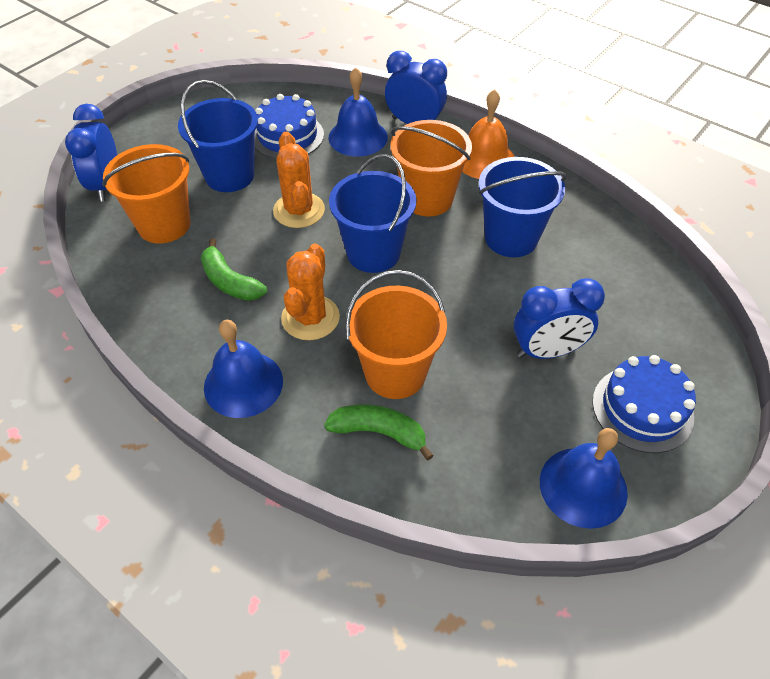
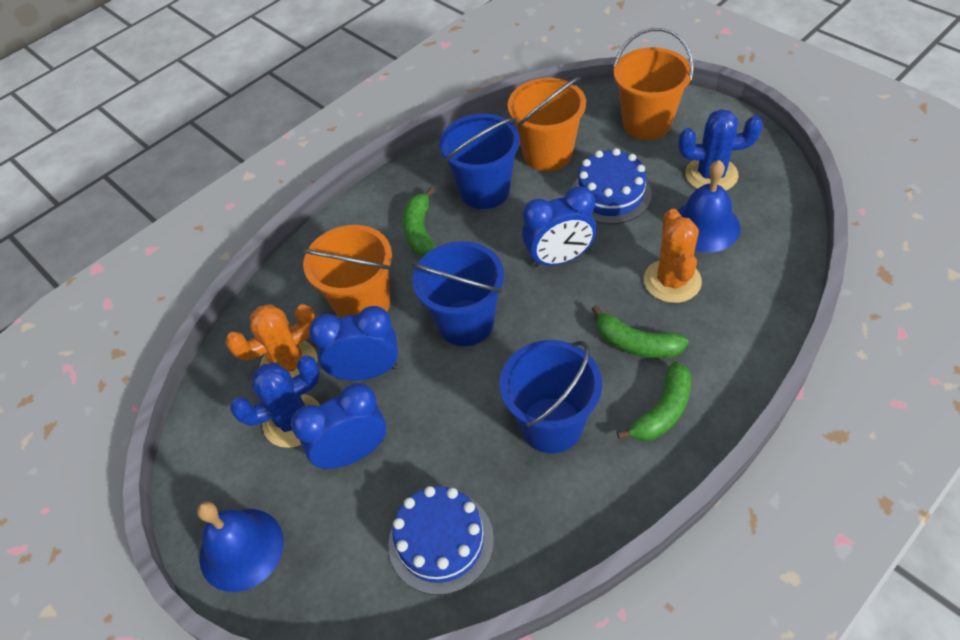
blue bell: [204,320,283,418] [328,67,388,157] [540,428,628,529] = 3 -> [197,501,284,592] [677,160,740,252] = 2
blue cactus: none = 0 -> [230,356,320,448] [678,109,763,191] = 2
green banana: [201,238,267,301] [324,404,434,460] = 2 -> [403,187,436,256] [592,305,689,358] [617,361,691,441] = 3
orange bell: [462,89,514,179] = 1 -> none = 0

